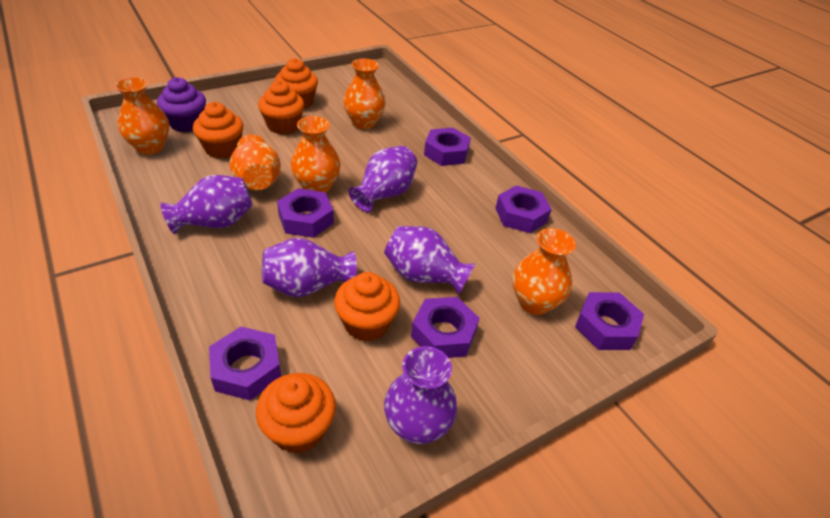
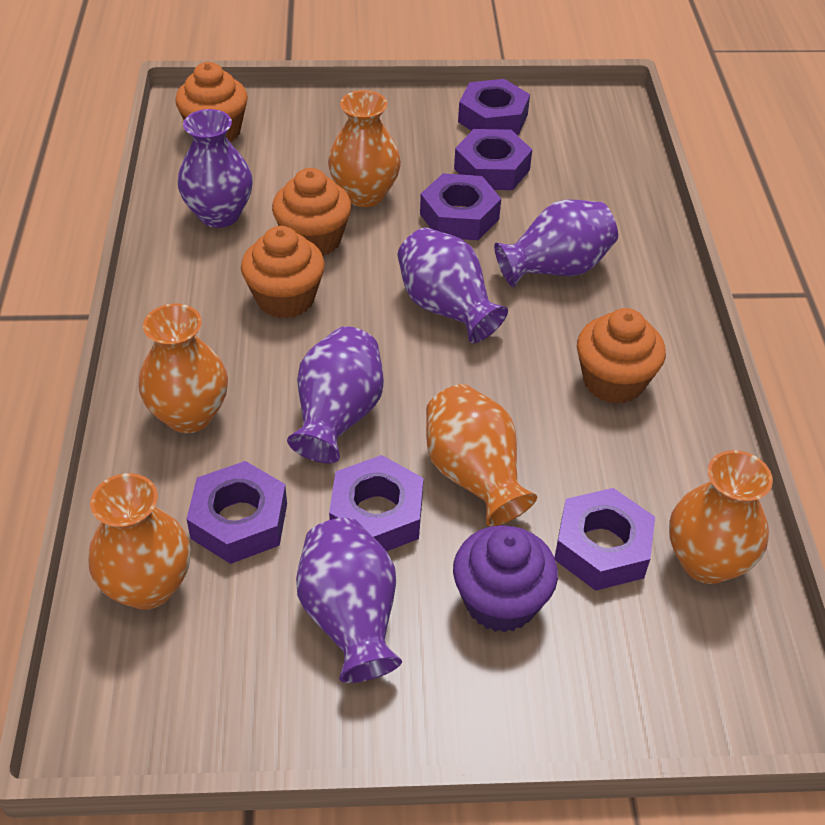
orange cupcake: [193,102,243,159] [256,373,336,454] [258,81,304,134] [275,58,318,109] [334,272,400,341] = 5 -> [175,62,248,142] [241,226,325,319] [272,168,351,256] [577,308,666,404] = 4

